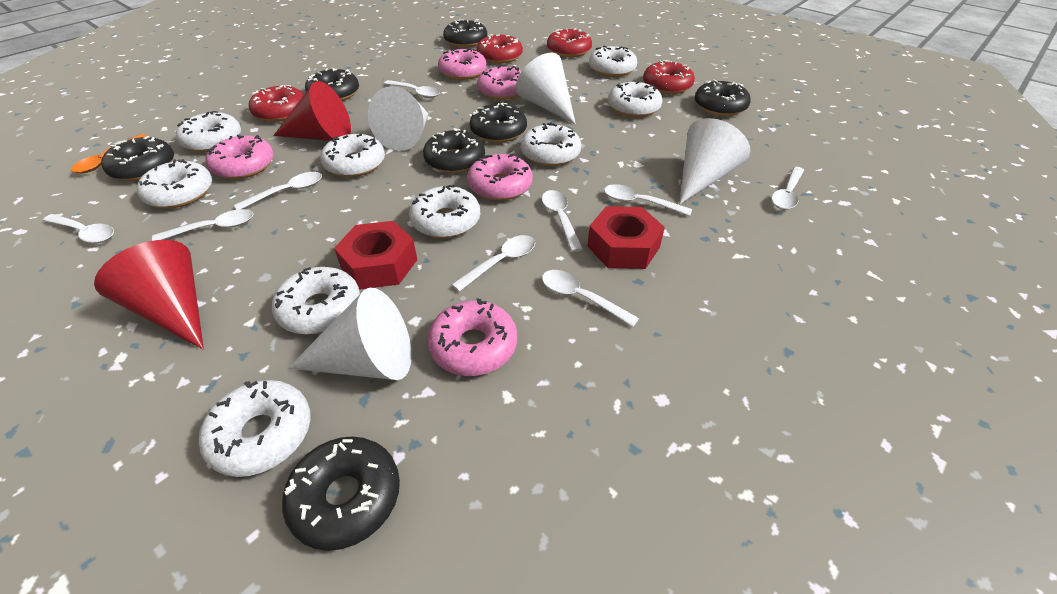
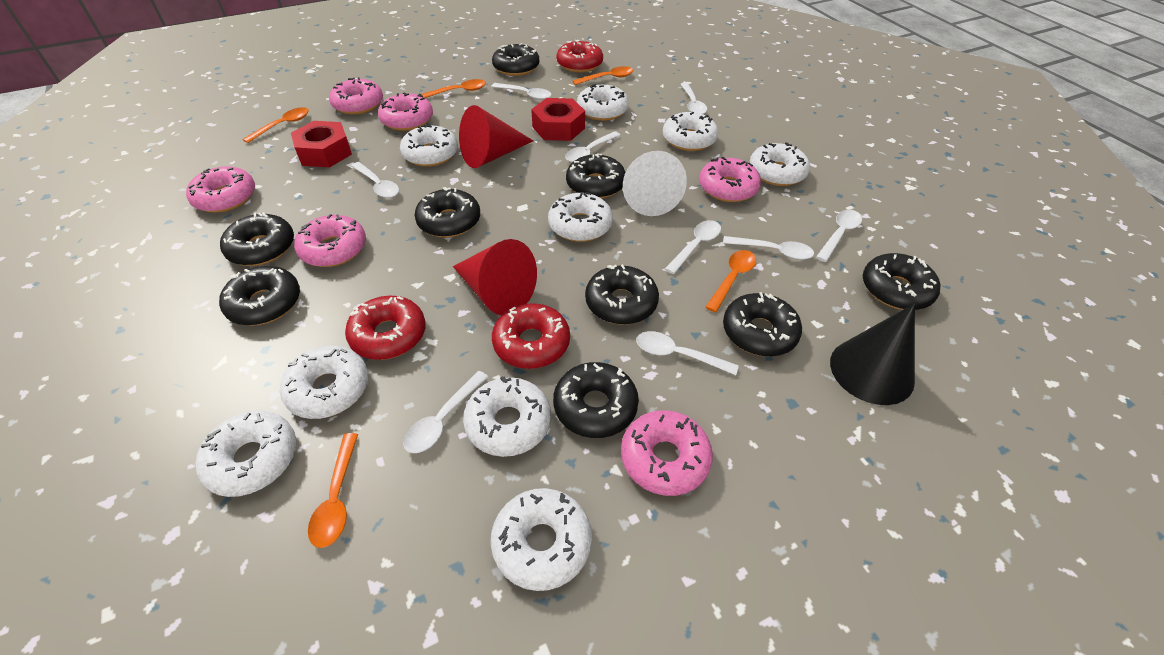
black cone: none = 0 -> [830,304,915,405] = 1
black donut: [101,136,174,181] [282,436,400,551] [305,68,359,101] [423,128,485,173] [443,19,487,47] [470,103,527,143] [695,80,751,116] = 7 -> [219,266,300,326] [220,212,294,266] [415,187,480,238] [492,43,539,76] [553,362,639,438] [566,153,626,198] [585,264,659,325] [723,292,802,357] [863,253,940,310] = 9
orange spoon: [71,134,147,173] = 1 -> [243,107,309,143] [308,433,358,548] [421,79,486,98] [573,66,633,85] [705,250,756,312] = 5
pink donut: [206,135,274,179] [427,298,517,376] [438,49,487,80] [467,154,533,201] [477,66,522,100] = 5 -> [186,166,255,213] [294,214,366,267] [329,77,383,115] [378,92,433,131] [621,410,713,496] [699,157,761,202] = 6
red donut: [249,85,304,122] [476,34,523,64] [547,28,592,57] [643,60,695,94] = 4 -> [345,296,426,360] [492,303,570,369] [556,40,603,73] = 3
white cone: [288,288,412,380] [368,86,428,151] [516,53,576,124] [680,118,750,204] = 4 -> [623,151,687,216] = 1

